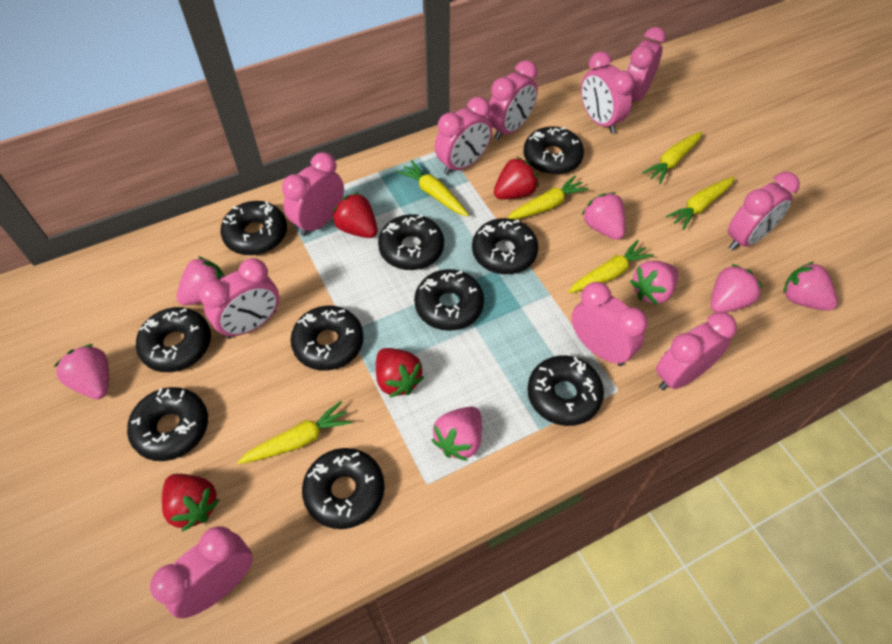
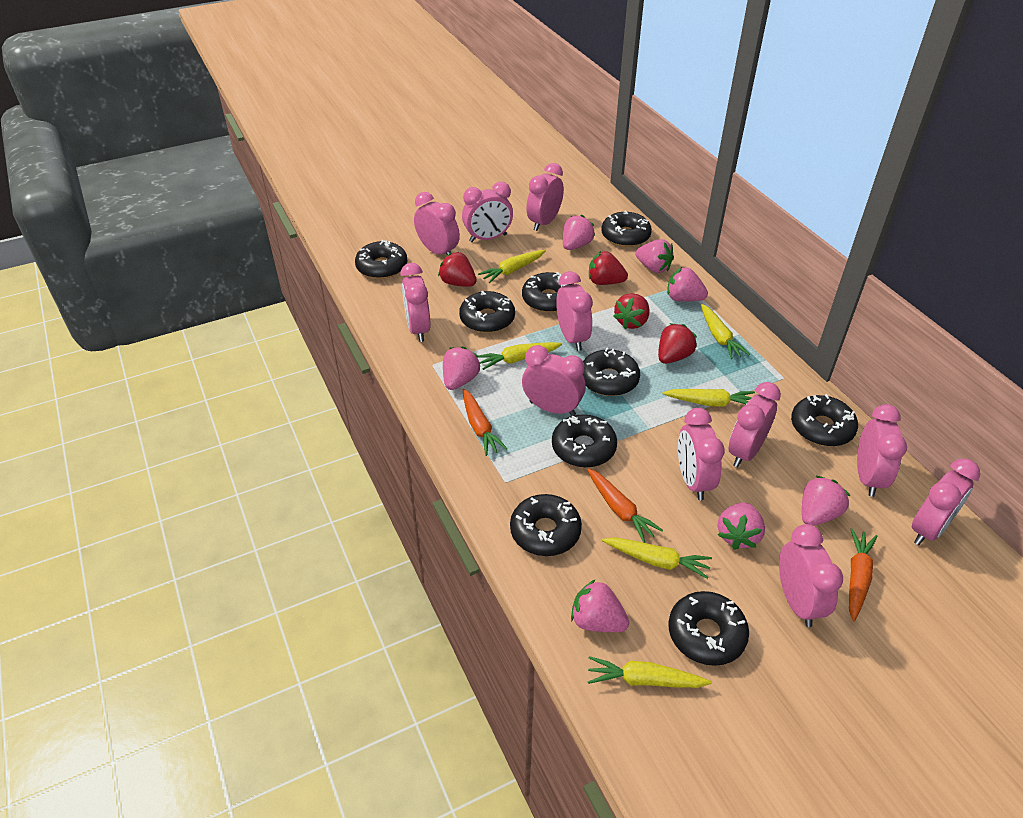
black donut: [127,387,208,461] [136,307,211,372] [220,201,287,255] [290,306,364,371] [302,448,385,529] [378,214,444,270] [414,269,484,331] [472,218,539,274] [523,126,584,175] [527,355,604,426] = 10 -> [355,240,408,279] [459,291,515,333] [510,494,582,556] [522,272,573,313] [552,414,617,468] [583,348,640,396] [601,211,652,247] [668,591,749,666] [791,394,858,446] = 9
orange carrot: none = 0 -> [462,388,508,456] [587,468,663,543] [849,528,878,621] = 3
pink clock: [150,526,253,619] [199,258,279,339] [282,152,344,236] [434,97,492,175] [487,60,538,140] [571,282,648,366] [581,51,634,134] [627,27,666,102] [656,312,737,390] [728,172,800,250] = 10 -> [400,263,431,342] [414,192,460,255] [462,182,513,242] [522,345,586,416] [526,163,564,231] [556,271,593,351] [678,408,725,500] [728,382,781,467] [779,524,843,627] [857,404,907,497] [912,459,980,545] = 11

